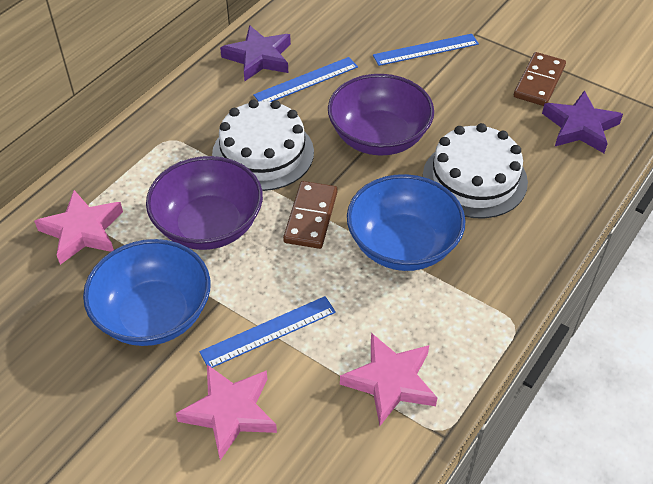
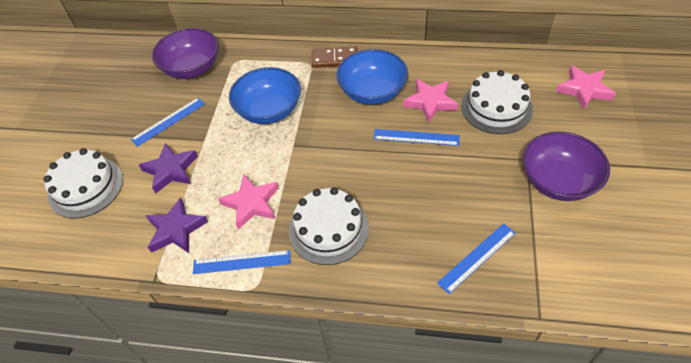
blue ruler: [199,296,336,368] [253,57,358,102] [373,34,479,66] = 3 -> [131,98,205,147] [193,250,290,274] [373,129,460,146] [437,223,516,294] = 4
brown domino: [283,181,338,249] [514,52,566,106] = 2 -> [312,46,357,68] = 1
white cake: [212,99,314,191] [423,123,528,218] = 2 -> [44,148,123,218] [289,187,369,265] [461,70,533,134] = 3

